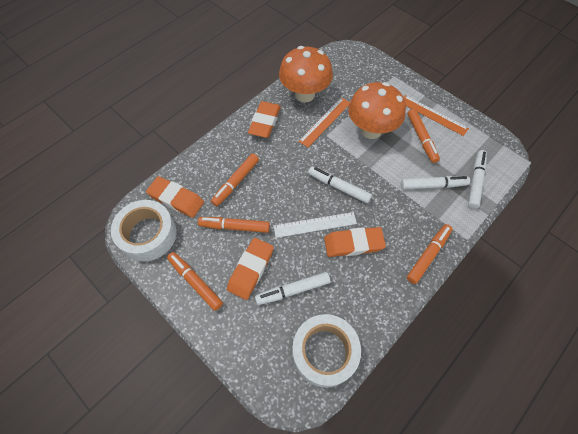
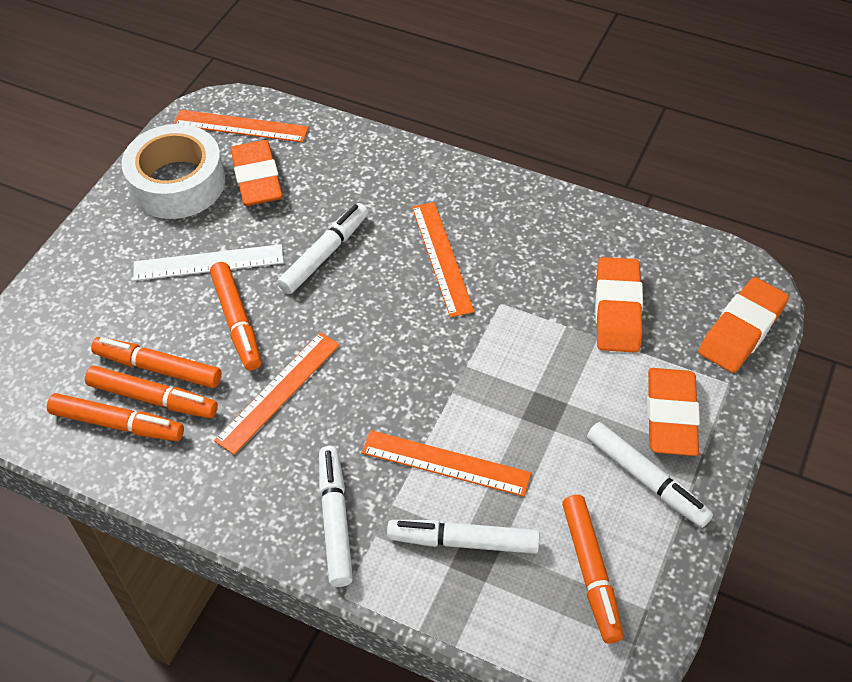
orange mushroom: [279,46,333,103] [348,82,406,139] = 2 -> none = 0
orange ruler: [299,97,350,147] [404,95,469,136] = 2 -> [173,110,309,143] [214,332,340,455] [362,430,531,497] [412,202,474,317] = 4
white tape: [111,200,177,262] [292,314,361,388] = 2 -> [121,124,225,219] = 1

